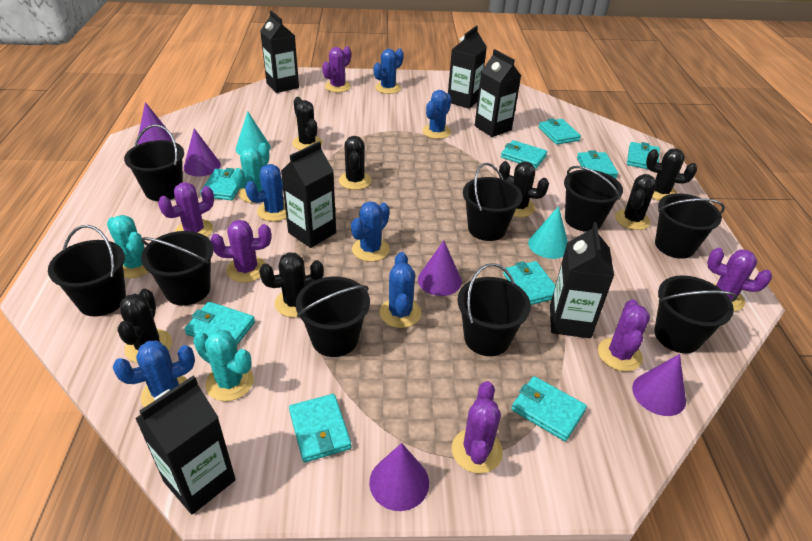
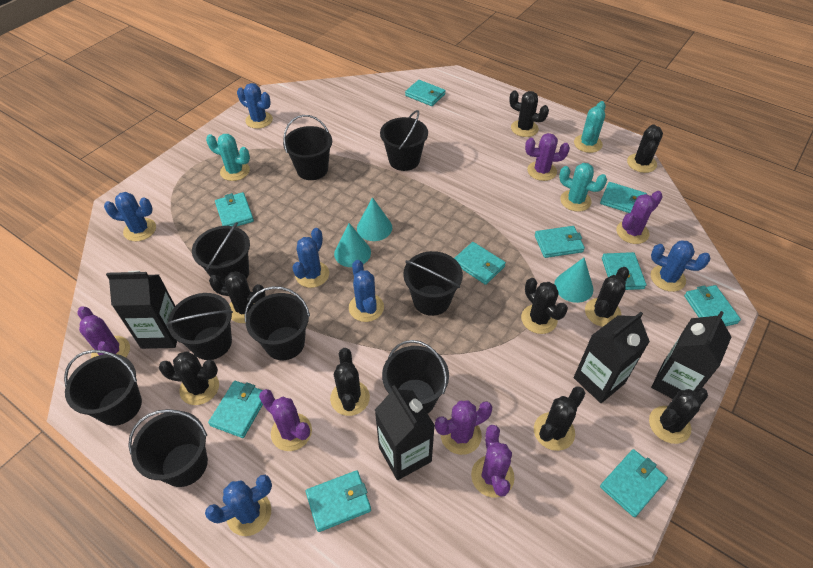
black cactus: [118,289,172,363] [259,252,324,318] [292,97,323,150] [339,136,372,190] [499,161,549,217] [615,174,656,230] [646,148,697,201] = 7 -> [159,351,219,405] [209,271,265,323] [330,348,370,416] [509,90,549,137] [521,278,568,334] [534,386,585,451] [585,267,629,327] [627,124,663,173] [649,388,708,444] = 9
black carton: [135,375,236,514] [260,10,299,93] [281,142,336,248] [448,26,487,109] [475,49,521,137] [550,222,614,338] = 6 -> [106,271,177,349] [375,385,435,480] [574,312,650,403] [651,311,731,399] = 4
purple cone: [138,102,172,145] [184,128,221,176] [369,443,429,511] [418,241,462,296] [632,354,686,416] = 5 -> none = 0
turquoise cone: [236,111,271,155] [528,206,568,259] = 2 -> [334,223,371,267] [357,197,392,241] [554,258,593,303] = 3
turquoise wallet: [184,302,255,346] [200,168,240,200] [289,394,351,462] [501,140,547,169] [503,261,555,305] [511,376,587,441] [538,118,581,145] [577,150,618,178] [627,142,660,169] = 9 -> [208,381,263,438] [215,192,254,227] [306,470,371,532] [405,80,445,106] [454,242,506,285] [535,226,585,258] [600,182,647,213] [600,449,668,517] [602,252,646,290] [684,285,741,326] = 10

